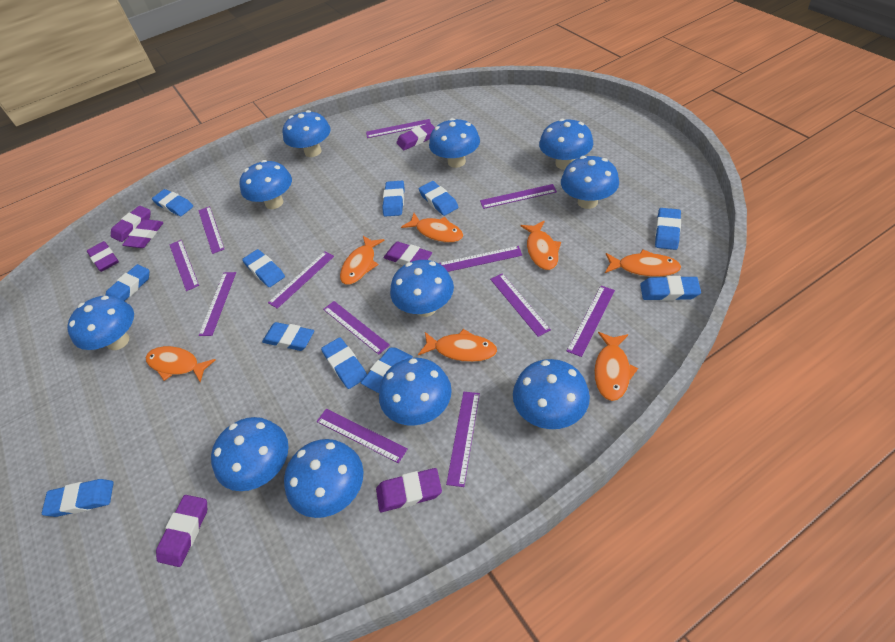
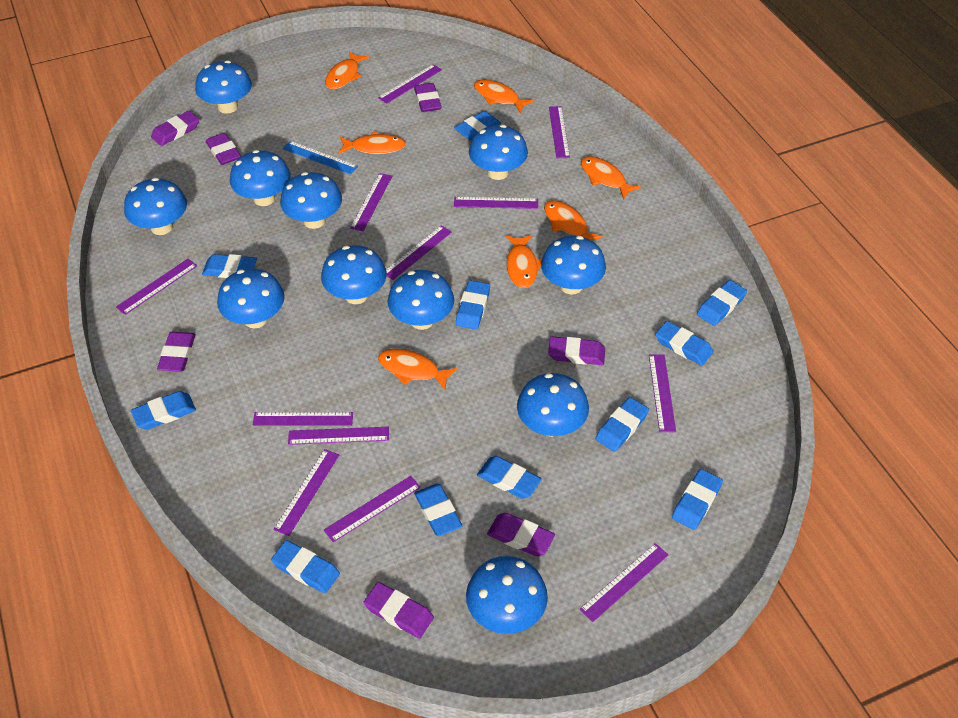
blue ruler: none = 0 -> [283,141,358,175] = 1

